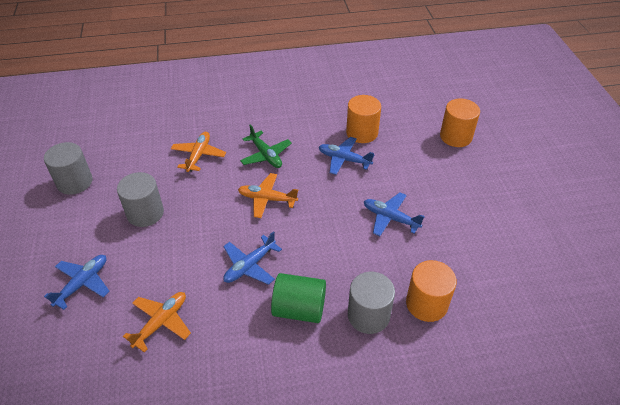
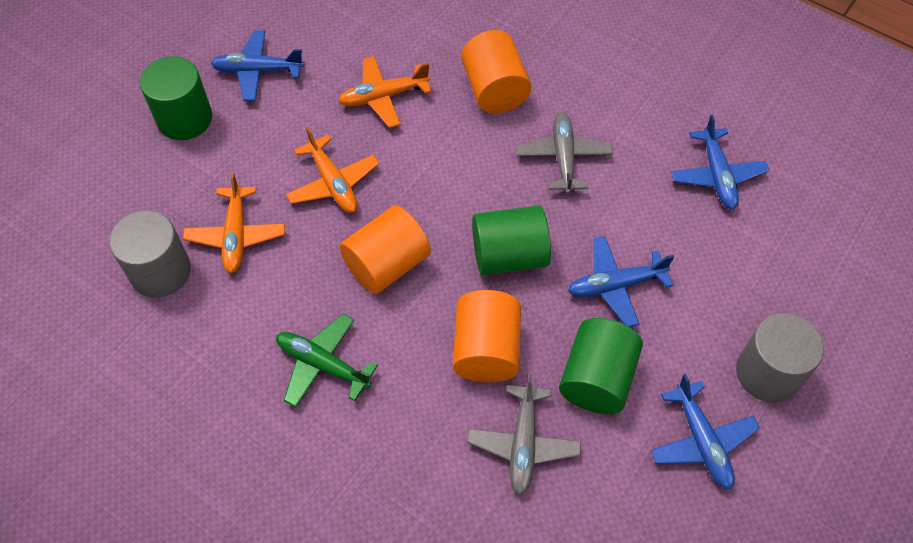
green cylinder: [271,273,326,323] = 1 -> [140,56,212,140] [472,206,551,275] [559,318,643,414] = 3
grey cylinder: [44,142,93,195] [117,172,164,227] [348,272,395,334] = 3 -> [109,210,191,298] [736,313,824,402] = 2
grey plane: none = 0 -> [467,374,581,495] [516,112,613,194] = 2

